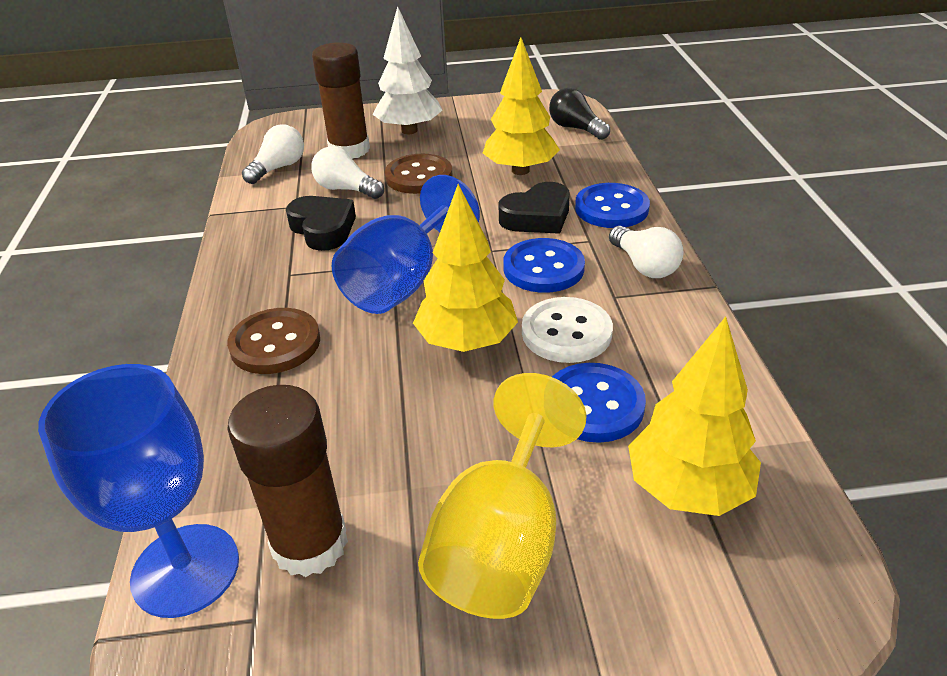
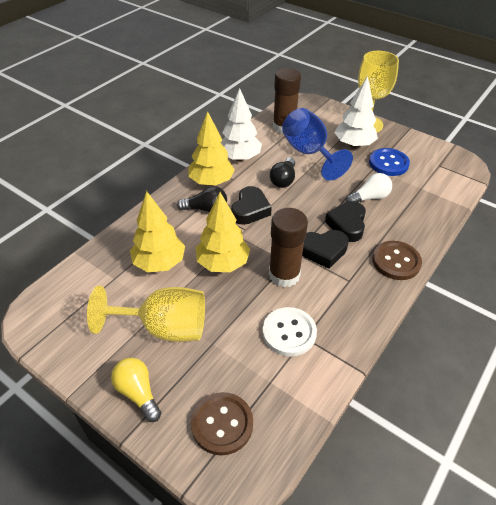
black heart: [286,196,356,251] [498,182,570,234] = 2 -> [231,186,272,225] [302,230,349,269] [325,201,366,242] = 3
black light bulb: [549,88,610,140] = 1 -> [177,186,227,212] [270,158,295,188] = 2
blue button: [503,238,585,293] [552,363,646,443] [575,183,650,228] = 3 -> [369,148,410,176] = 1
blue goblet: [38,364,239,618] [332,175,480,314] = 2 -> [282,108,353,180] = 1
white light bulb: [242,125,304,184] [311,146,384,199] [609,226,684,278] = 3 -> [346,173,392,202] = 1
white tree: [372,6,443,134] = 1 -> [221,88,262,161] [334,76,378,148] = 2
yellow goblet: [418,373,587,619] = 1 -> [87,286,205,342] [358,51,399,133] = 2
yellow light bulb: none = 0 -> [111,358,161,422] = 1

